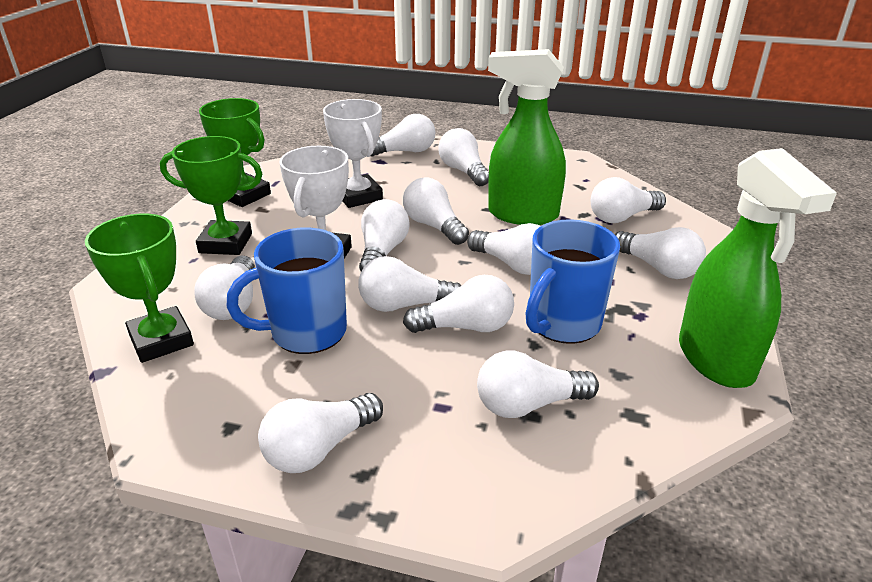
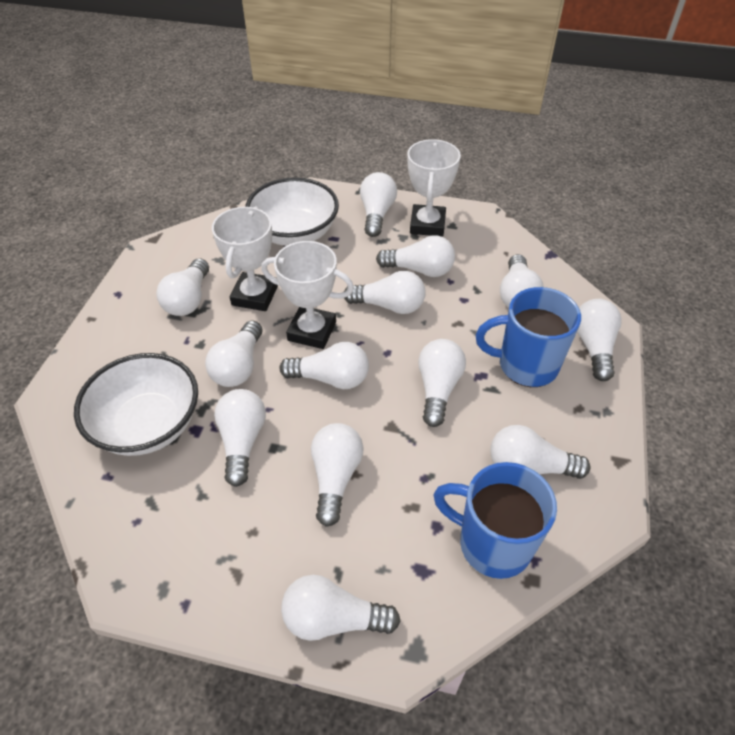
green spray bottle: [488,49,566,225] [679,148,837,388] = 2 -> none = 0
green trophy: [85,214,194,363] [160,136,262,255] [199,98,271,207] = 3 -> none = 0
white bowl: none = 0 -> [74,353,198,456] [245,177,339,246] = 2
white light bulb: [194,255,255,320] [258,393,383,473] [358,256,461,312] [359,199,410,271] [371,114,436,157] [403,178,469,245] [403,275,514,333] [438,128,489,186] [467,223,540,275] [477,350,599,418] [591,177,666,223] [615,227,706,279] = 12 -> [156,258,209,316] [205,321,263,387] [214,389,266,487] [279,342,369,389] [281,575,400,641] [311,423,364,527] [344,271,426,314] [360,172,397,237] [376,235,455,277] [418,339,466,427] [490,425,590,479] [500,254,544,308] [577,299,622,381] = 13
white trophy: [279,146,352,259] [323,99,383,208] = 2 -> [212,207,278,311] [261,241,354,349] [407,139,461,237] = 3

